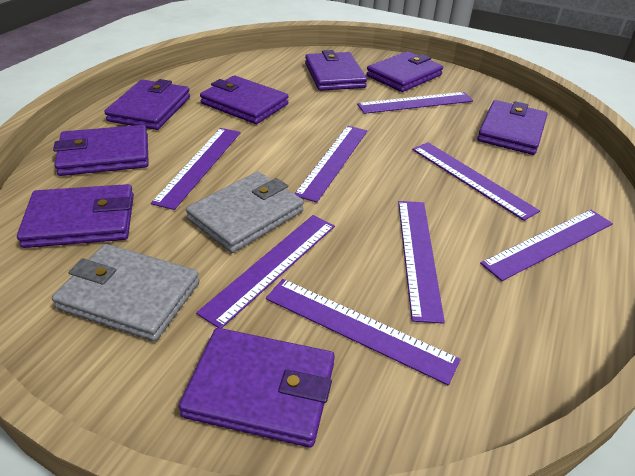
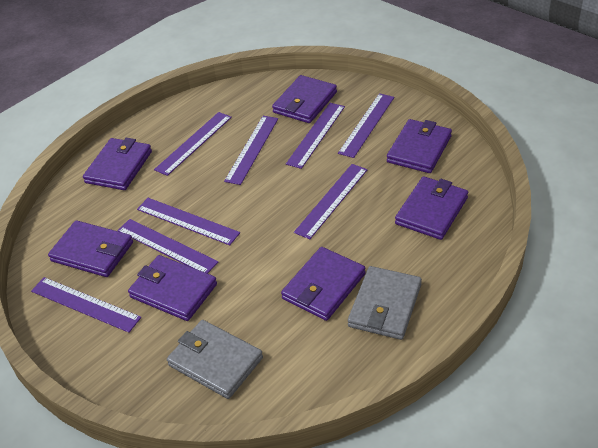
purple wallet: [17,184,134,248] [53,125,149,176] [105,79,190,130] [179,328,335,447] [200,76,289,124] [305,50,367,91] [366,51,443,92] [477,100,547,155] = 8 -> [48,220,133,277] [83,138,152,190] [128,255,217,321] [272,75,337,123] [281,247,366,321] [387,119,452,173] [395,176,468,240] = 7

